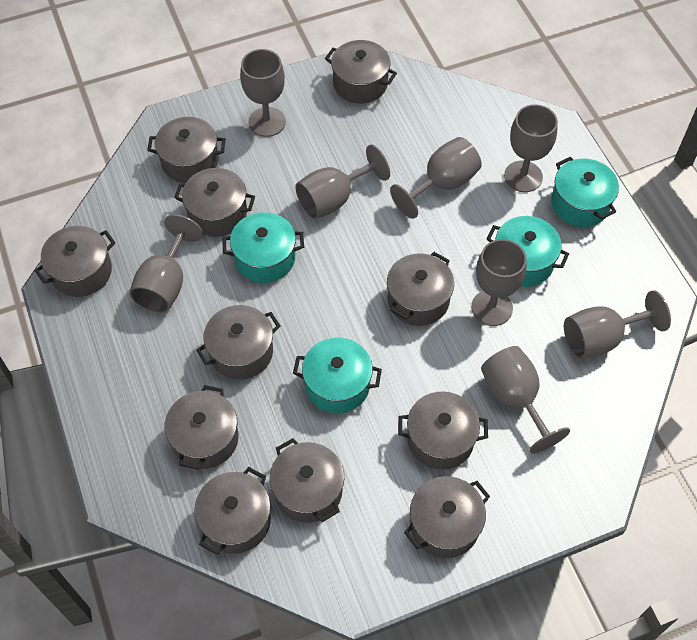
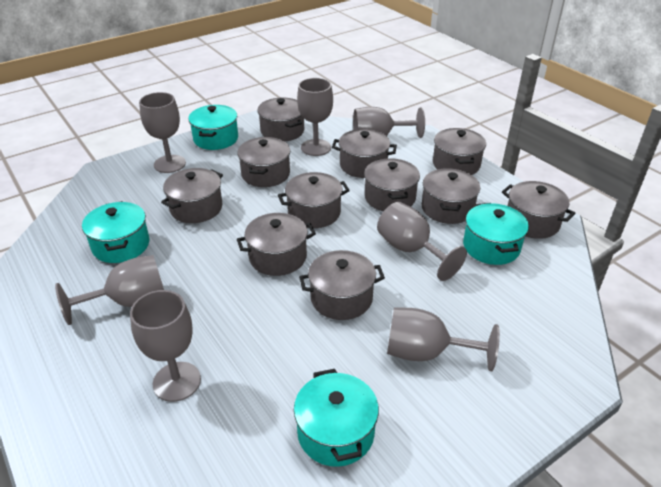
grey goblet: [129,214,203,313] [240,49,286,137] [295,144,390,219] [390,137,482,219] [471,239,527,326] [481,346,570,454] [504,104,558,192] [564,290,671,359] = 8 -> [55,255,164,325] [130,290,201,402] [139,92,186,173] [297,78,333,156] [353,107,425,138] [377,202,467,281] [387,307,500,371] = 7

